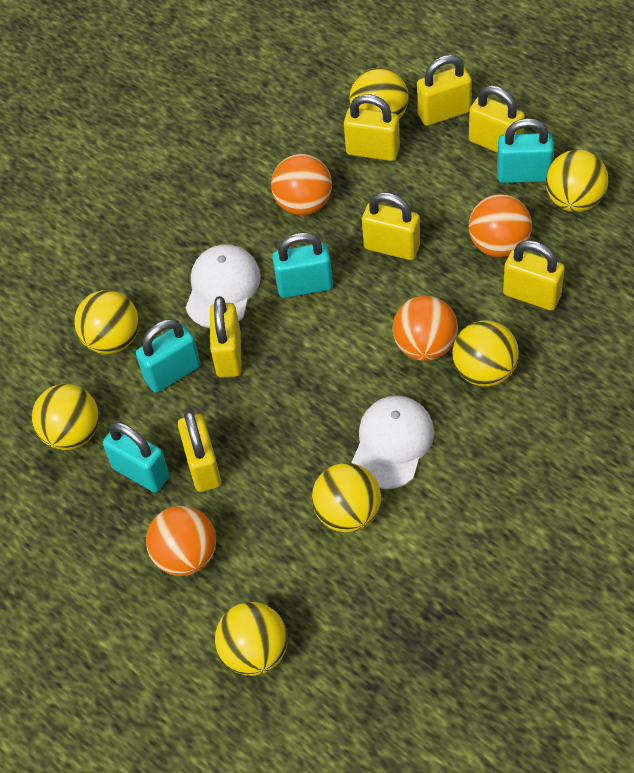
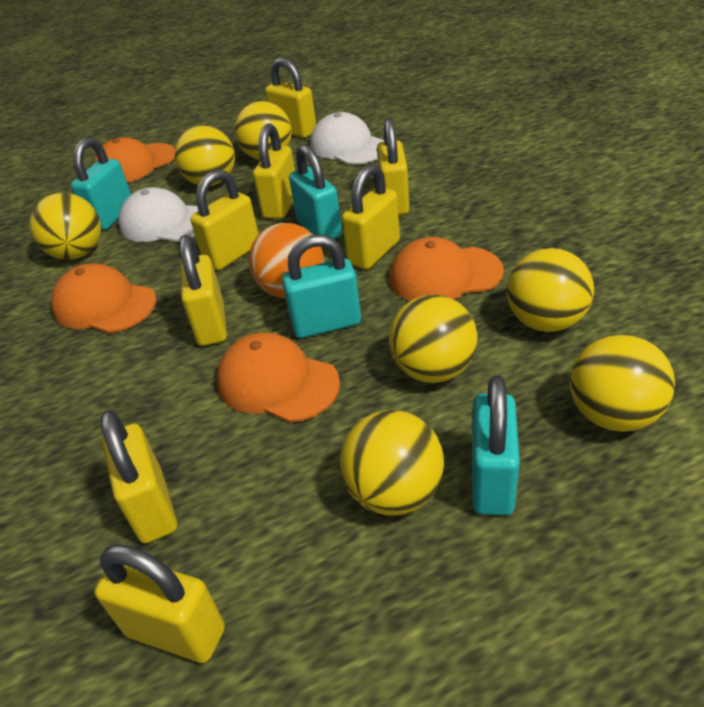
orange ball: [146,506,216,576] [271,154,332,215] [392,296,458,361] [469,194,532,257] = 4 -> [249,223,324,298] = 1
orange cap: none = 0 -> [51,264,156,333] [94,137,175,183] [217,332,340,423] [390,237,504,301] = 4
yellow padlock: [178,410,221,492] [210,296,242,378] [344,94,400,161] [362,192,420,260] [417,55,472,126] [469,85,525,153] [503,240,565,311] = 7 -> [95,544,225,663] [100,410,177,544] [180,235,227,346] [190,170,259,270] [253,123,295,219] [265,58,316,138] [342,164,400,269] [377,118,409,215] = 8

